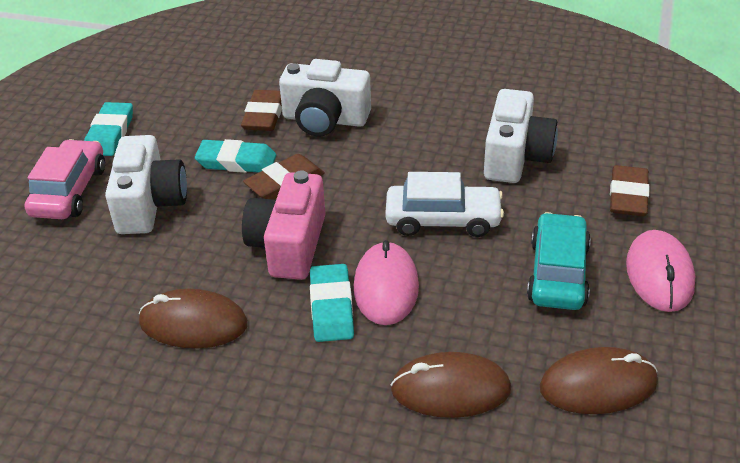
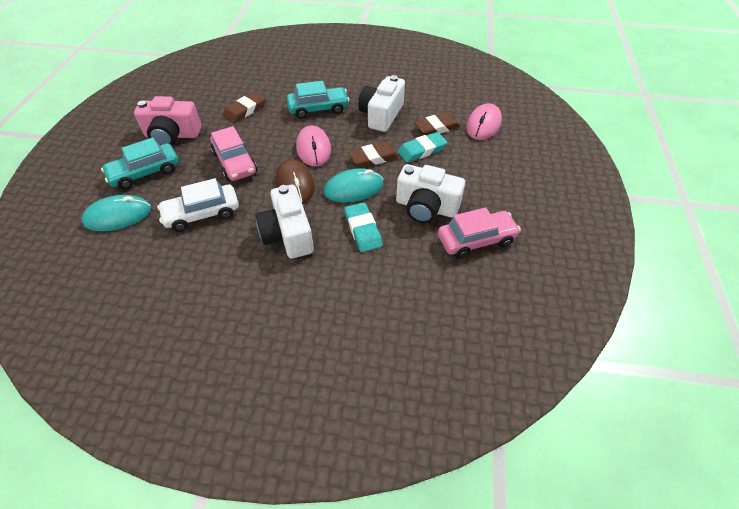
brown mouse: [139,289,248,348] [390,352,511,418] [540,347,658,414] = 3 -> [276,159,315,204] = 1
pink car: [25,139,105,219] = 1 -> [210,126,257,181] [438,207,521,259] = 2
turquoise car: [527,212,591,310] = 1 -> [101,137,179,189] [287,81,350,119] = 2
turquoise eraser: [84,102,133,156] [195,139,276,173] [310,264,354,342] = 3 -> [344,202,383,252] [397,132,447,162] = 2
turquoise mouse: none = 0 -> [82,195,151,231] [324,168,384,202] = 2

